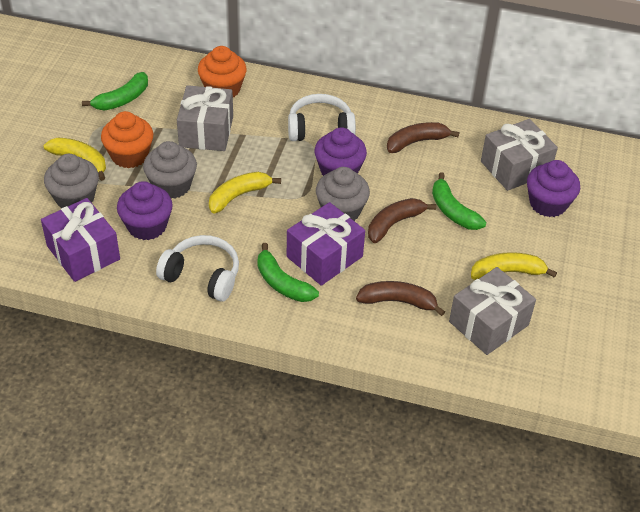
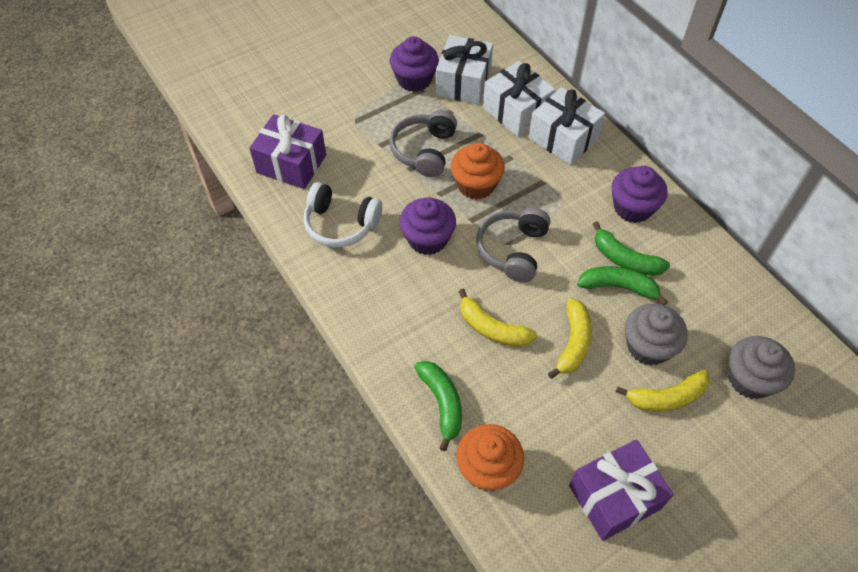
brown banana: [356,281,445,316] [368,198,436,243] [387,122,459,153] = 3 -> none = 0
grey cupcake: [44,154,99,208] [143,141,197,198] [316,167,370,221] = 3 -> [625,303,688,365] [728,336,795,399] = 2
grey gift: [177,85,233,151] [449,267,536,355] [481,119,558,191] = 3 -> none = 0
grey headphones: none = 0 -> [389,110,457,178] [476,208,550,282] = 2
white gift: none = 0 -> [436,35,493,104] [483,61,556,137] [528,87,605,165] = 3
white headphones: [156,235,239,302] [288,94,356,141] = 2 -> [304,182,382,248] = 1

